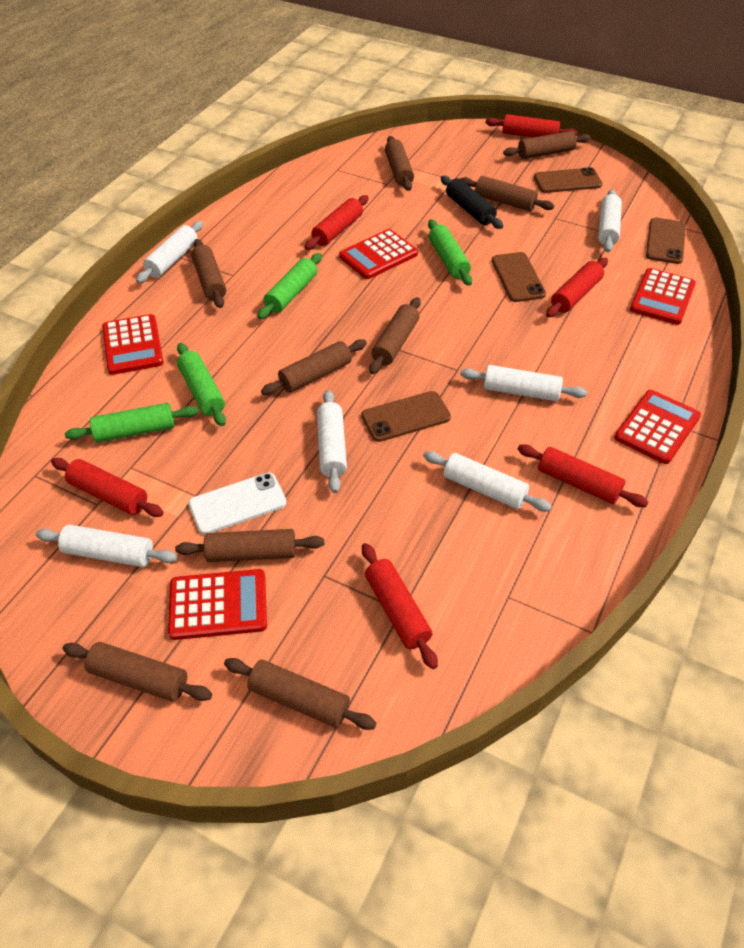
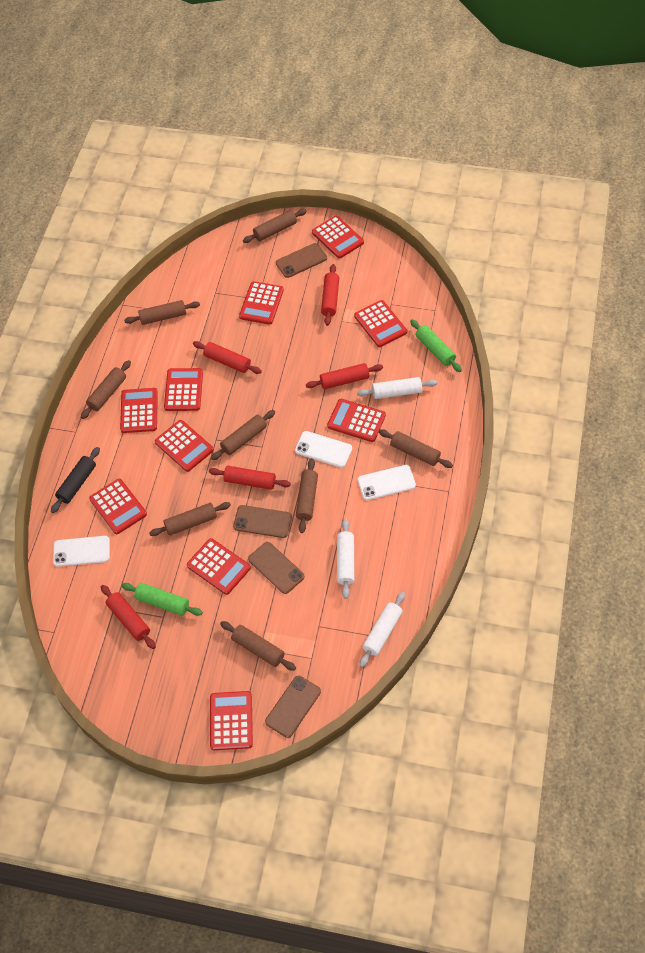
brown rolling pin: [63,642,212,702] [175,529,324,562] [191,239,226,308] [224,658,376,730] [261,339,367,395] [369,297,421,374] [385,136,414,191] [460,176,555,211] [503,131,591,159] = 9 -> [81,360,131,419] [124,300,200,325] [149,502,231,536] [211,410,275,460] [220,621,296,671] [243,209,307,243] [296,458,318,533] [379,429,453,468] = 8
green rolling pin: [65,403,199,443] [177,343,226,426] [257,253,322,319] [428,219,472,286] = 4 -> [121,583,203,616] [410,319,462,372] = 2
red calculator: [102,314,164,375] [168,569,267,640] [339,229,418,279] [615,390,701,464] [630,268,696,325] = 5 -> [89,479,147,534] [120,388,158,433] [155,420,214,472] [164,368,203,411] [187,538,251,595] [210,691,253,750] [239,281,284,325] [312,216,364,259] [327,399,386,442] [354,300,407,347] = 10
red rolling pin: [51,458,164,517] [305,195,369,250] [362,543,438,669] [486,114,578,138] [518,444,648,507] [546,258,608,317] = 6 -> [101,585,156,649] [193,341,262,374] [209,466,291,490] [306,363,383,389] [321,264,339,326] = 5
white phone: [188,472,287,534] = 1 -> [53,536,110,567] [295,431,352,468] [358,465,416,500] = 3
white rolling pin: [36,525,177,567] [136,221,203,283] [317,390,347,493] [423,451,552,512] [460,365,587,401] [598,189,622,252] = 6 -> [337,519,354,599] [357,377,437,399] [359,592,405,667] = 3

